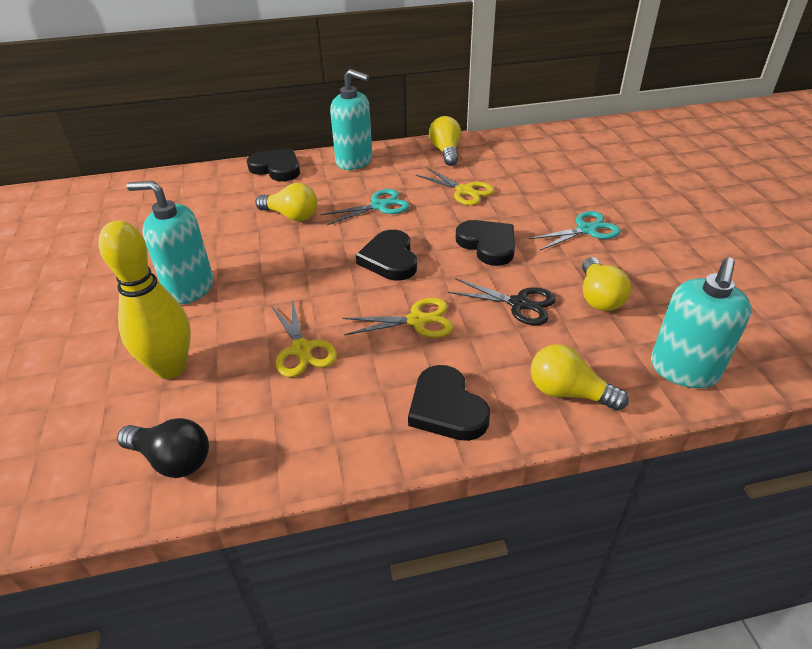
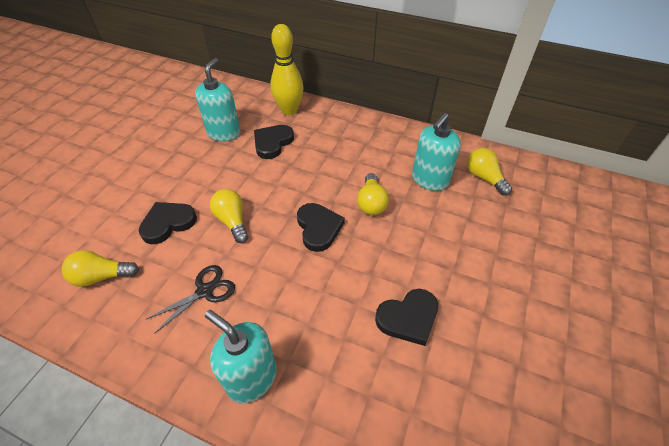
black light bulb: [117,418,209,478] = 1 -> none = 0
turquoise scissors: [321,189,409,225] [529,211,621,250] = 2 -> none = 0
yellow scissors: [271,299,337,377] [342,298,454,338] [416,168,495,205] = 3 -> none = 0

